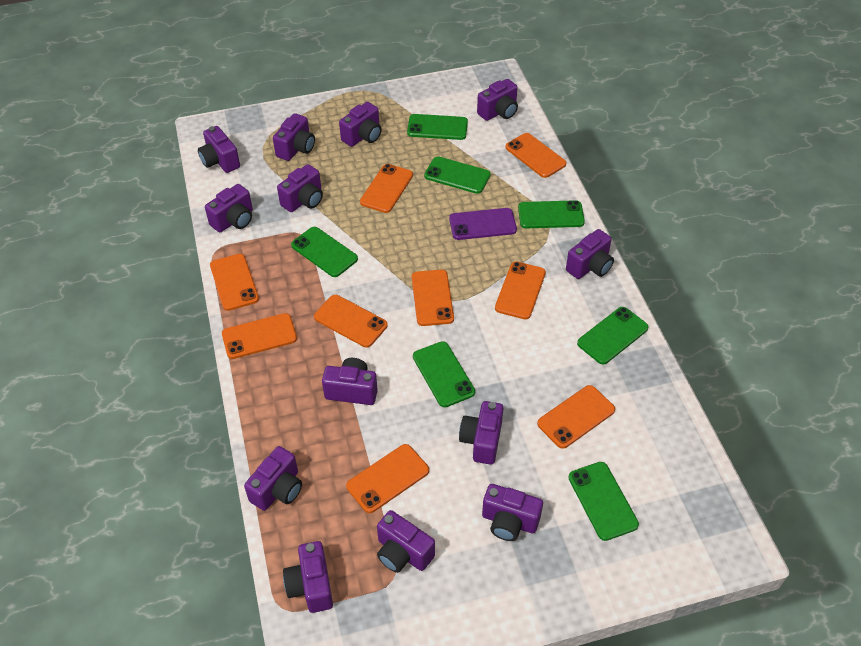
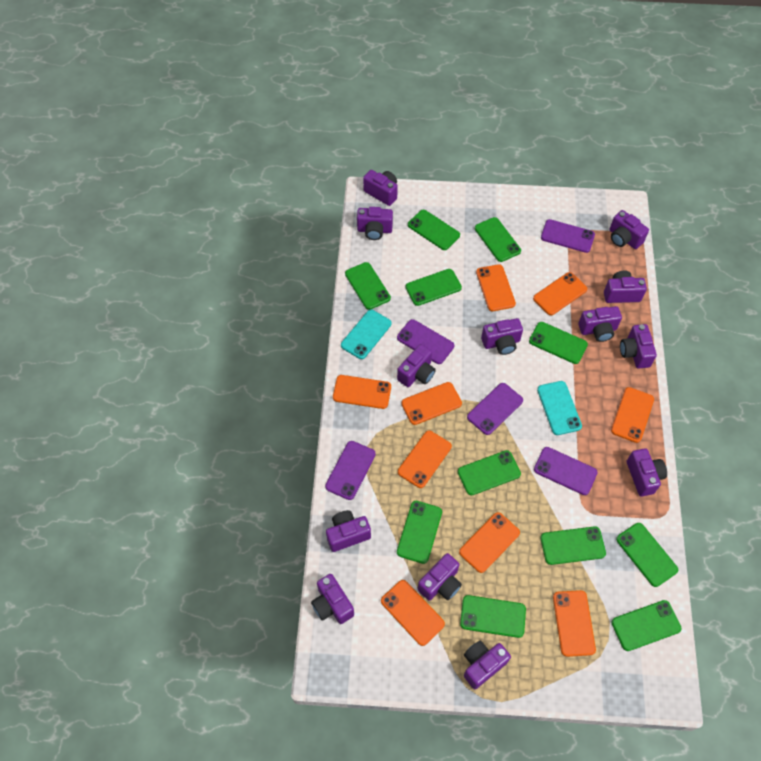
green phone: [291,227,358,277] [407,114,468,140] [413,341,475,407] [424,156,491,194] [518,200,585,228] [568,462,639,541] [577,307,649,364] = 7 -> [345,262,391,310] [397,501,442,564] [405,269,462,306] [408,210,460,250] [458,450,521,496] [460,595,526,638] [475,217,521,262] [529,322,588,364] [540,526,606,565] [611,600,682,651] [616,523,678,587] = 11
purple phone: [449,208,517,240] = 1 -> [325,441,376,500] [397,319,454,364] [467,383,523,435] [534,447,598,495] [541,219,595,253] = 5
turquoise phone: none = 0 -> [341,310,392,359] [537,381,582,435] = 2

